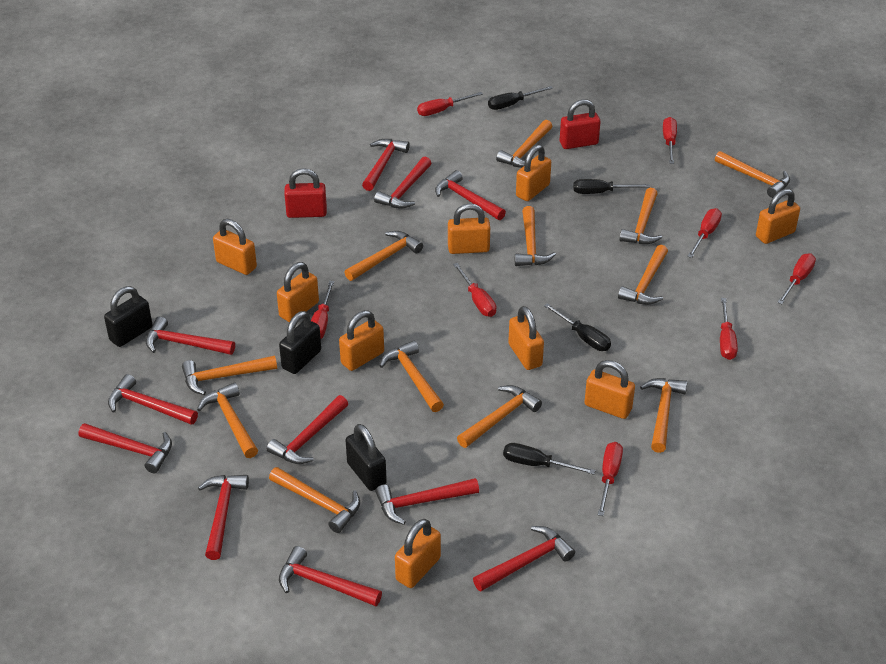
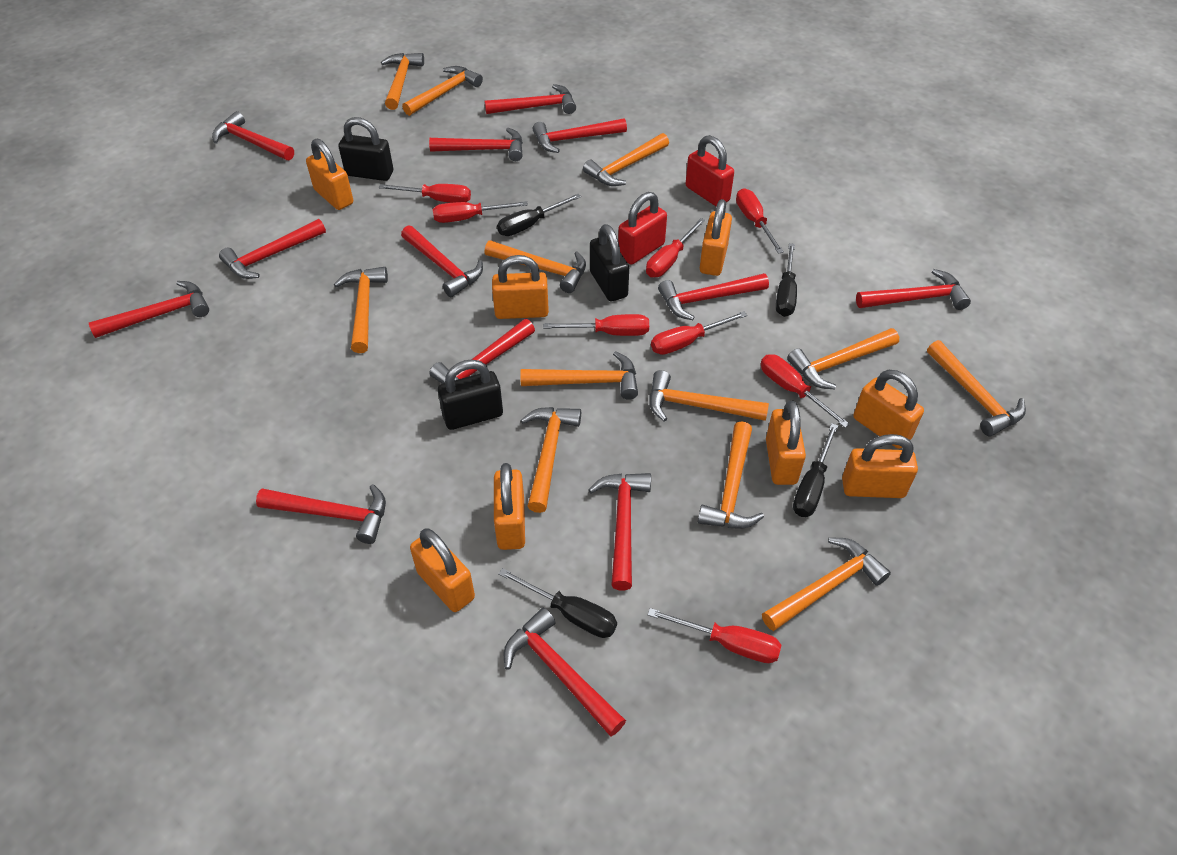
orange padlock: [213,219,257,275] [277,262,319,322] [339,310,384,371] [395,519,441,588] [448,203,490,254] [508,306,544,370] [516,145,551,201] [584,360,635,419] [756,189,800,244] = 9 -> [306,139,353,210] [410,528,475,612] [492,255,549,319] [494,463,525,550] [700,199,732,276] [766,400,806,485] [842,434,918,498] [853,370,924,449] = 8
red hammer: [79,423,172,473] [108,374,198,425] [146,317,235,355] [198,475,249,560] [267,395,348,464] [279,546,382,606] [362,139,410,191] [374,157,431,209] [375,478,479,525] [435,170,506,220] [473,526,575,591] = 11 -> [89,281,209,338] [212,111,294,161] [219,219,326,279] [256,484,386,544] [401,225,483,297] [429,128,523,161] [430,319,535,384] [485,84,576,114] [504,608,626,736] [532,118,627,153] [588,473,651,591] [658,273,769,320] [856,269,971,310] = 13

